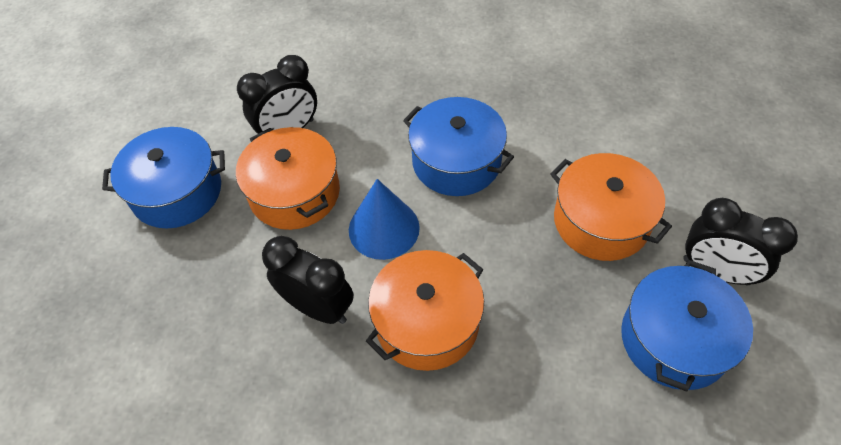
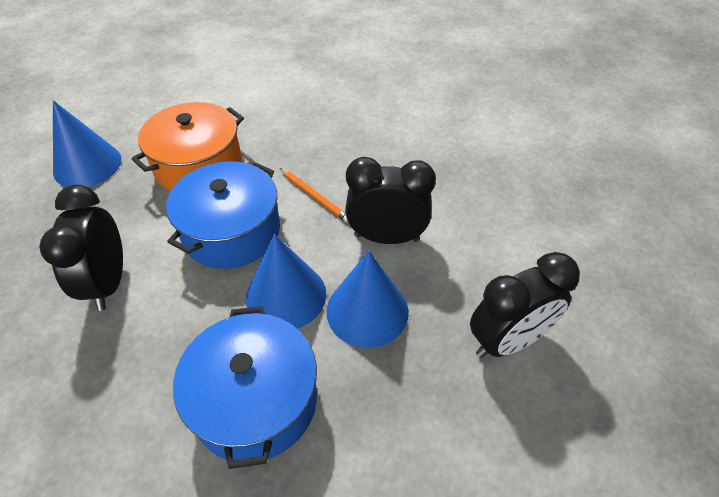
blue cone: [349,179,420,260] = 1 -> [53,100,121,187] [246,234,326,328] [326,250,409,348] = 3
blue pot: [102,127,225,228] [403,97,514,196] [621,260,753,392] = 3 -> [166,161,280,269] [173,306,317,469] = 2
orange pencil: none = 0 -> [280,168,348,223] = 1
orange pot: [236,127,340,230] [366,250,484,371] [550,153,672,261] = 3 -> [132,102,244,191] = 1

